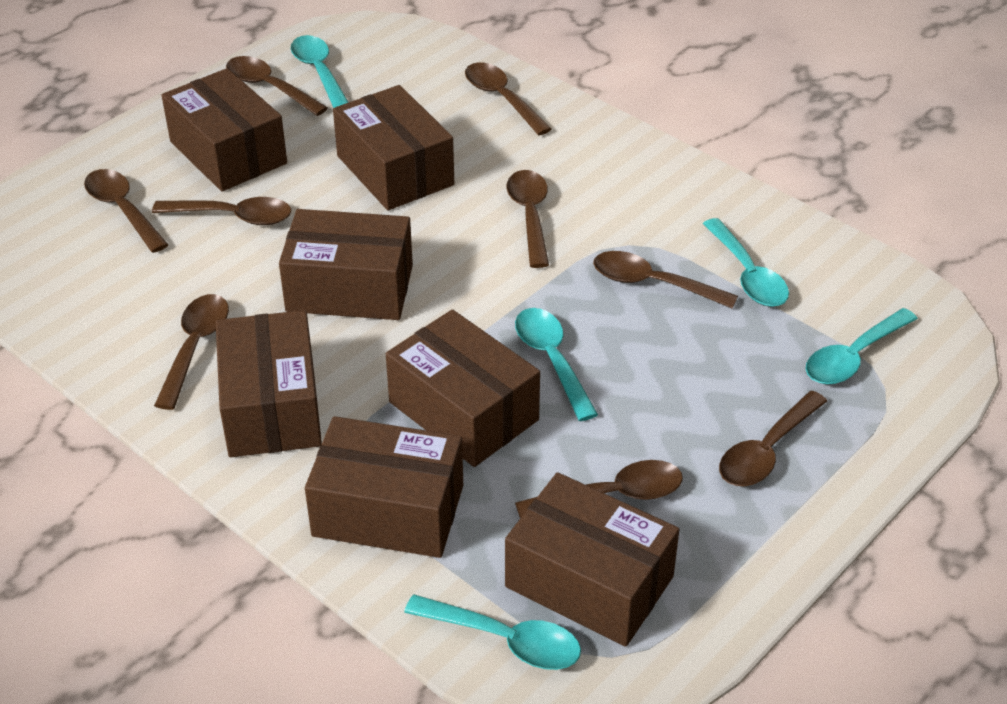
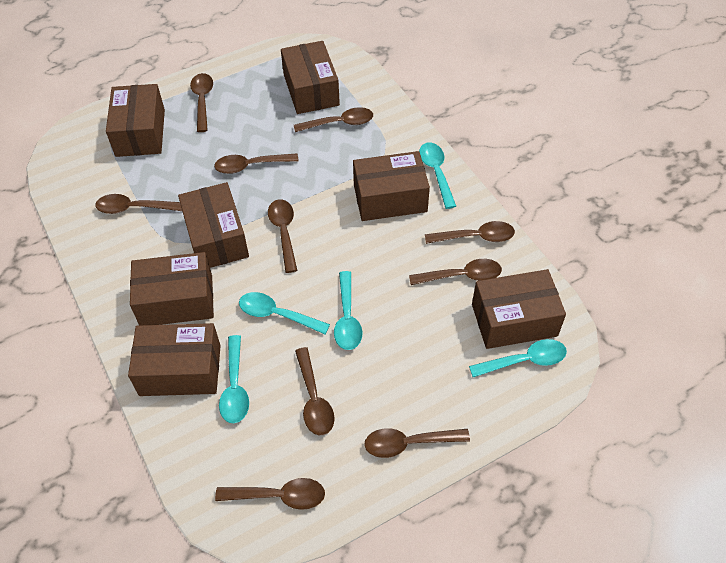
brown spoon: [84,169,169,253] [152,197,291,225] [154,294,229,410] [226,56,328,116] [465,63,552,135] [507,170,549,268] [515,460,683,518] [593,251,738,309] [719,391,827,486] = 9 -> [95,194,182,214] [190,73,213,132] [214,153,299,174] [215,478,325,510] [268,199,297,273] [294,107,373,132] [295,347,335,435] [364,428,470,458] [409,259,502,285] [425,221,515,244] = 10

